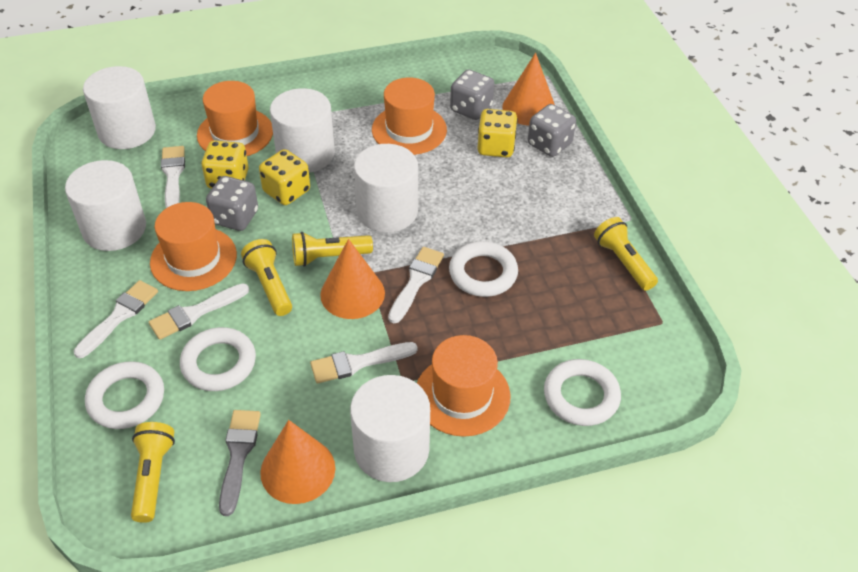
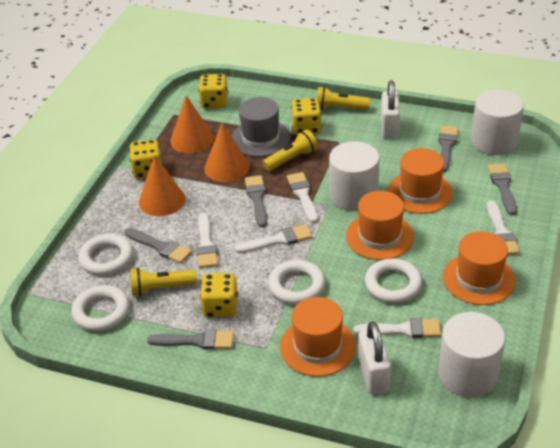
grey brush: [219,410,261,516] = 1 -> [125,228,192,263] [147,329,234,350] [245,175,267,227] [439,126,458,172] [488,163,517,215] = 5
grey dice: [206,176,258,231] [450,69,495,120] [528,104,576,157] = 3 -> none = 0
grey hat: none = 0 -> [232,97,291,157] = 1
white cylinder: [65,160,146,251] [83,66,156,149] [270,88,335,173] [350,375,430,482] [354,144,418,233] = 5 -> [329,141,380,211] [438,312,505,397] [471,90,524,155] = 3
white padlock: none = 0 -> [358,321,391,394] [381,80,400,139] = 2
yellow dice: [201,140,249,189] [259,149,310,205] [477,109,518,157] = 3 -> [129,139,162,179] [198,74,228,109] [200,273,238,318] [291,98,322,135] = 4
yellow flashlight: [131,422,175,523] [241,239,292,316] [292,232,373,267] [594,217,658,291] = 4 -> [130,268,197,296] [263,129,318,171] [317,87,370,110] = 3

